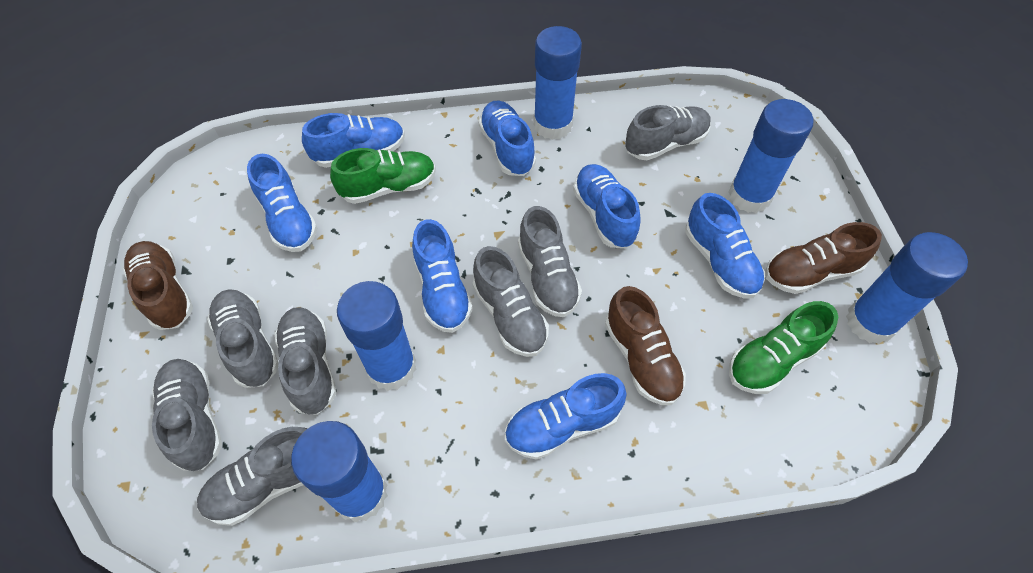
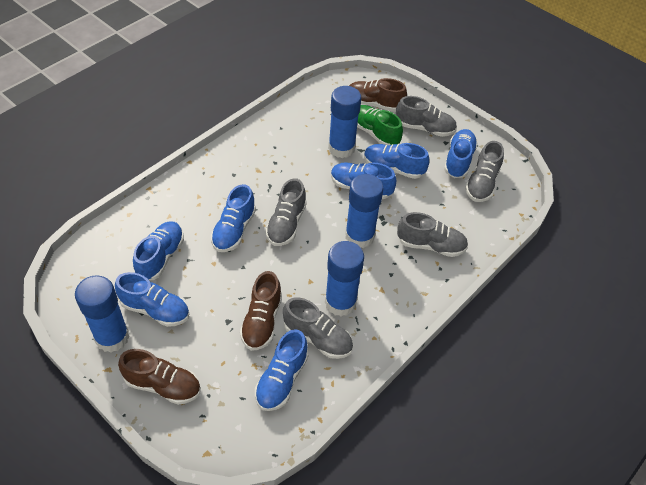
blue glue stick: [291,421,388,523] [337,281,416,391] [533,26,582,140] [728,99,813,213] [846,232,968,344] = 5 -> [75,276,130,352] [325,241,364,316] [328,86,361,158] [345,174,383,248] = 4
green shoe: [330,148,436,204] [729,301,838,394] = 2 -> [357,105,403,145] = 1
grey shoe: [152,359,222,471] [197,427,308,526] [207,289,279,388] [274,307,336,415] [473,246,549,357] [518,206,582,317] [625,105,711,160] = 7 -> [265,178,307,246] [283,297,353,359] [396,96,457,137] [397,212,468,257] [465,141,504,202] = 5

